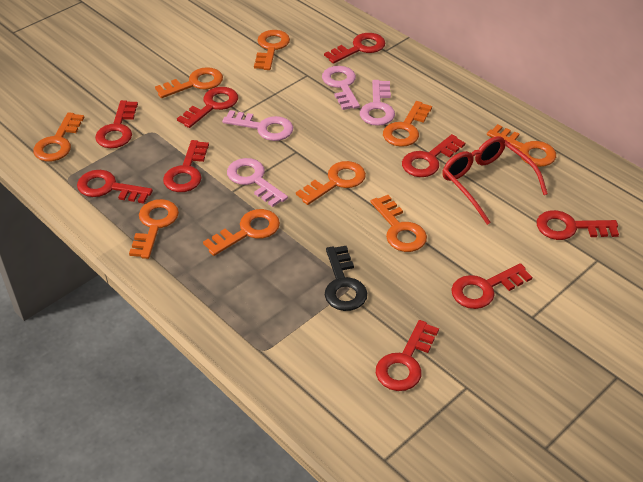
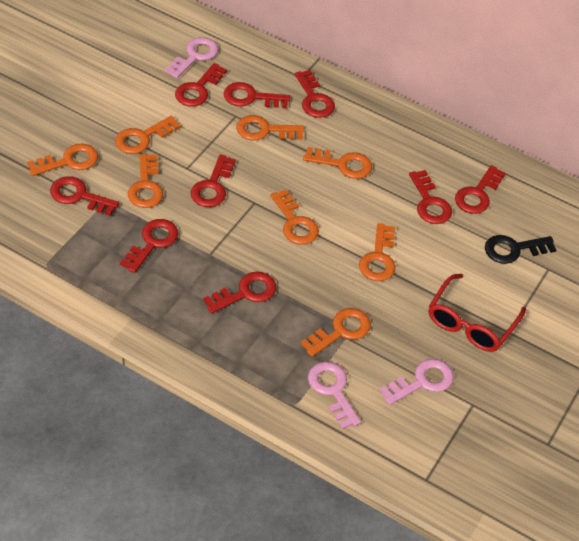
orange key: [33,112,84,161] [129,199,179,259] [155,67,223,98] [203,209,280,256] [254,30,290,70] [296,161,366,205] [371,195,427,252] [383,101,432,147] [487,124,556,167] = 9 -> [27,144,98,176] [115,116,181,154] [128,154,163,208] [236,115,305,140] [271,189,319,245] [301,308,371,357] [303,147,372,179] [359,223,395,281] = 8
pink key: [222,110,293,141] [227,158,288,207] [322,66,360,110] [360,80,395,126] = 4 -> [165,37,218,78] [308,362,361,430] [379,359,454,405] = 3

